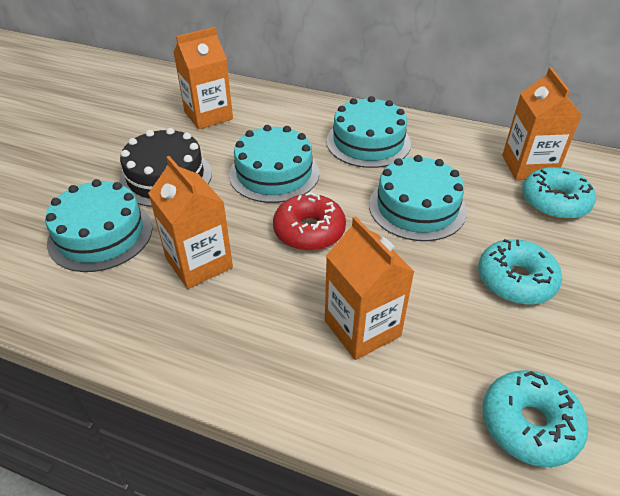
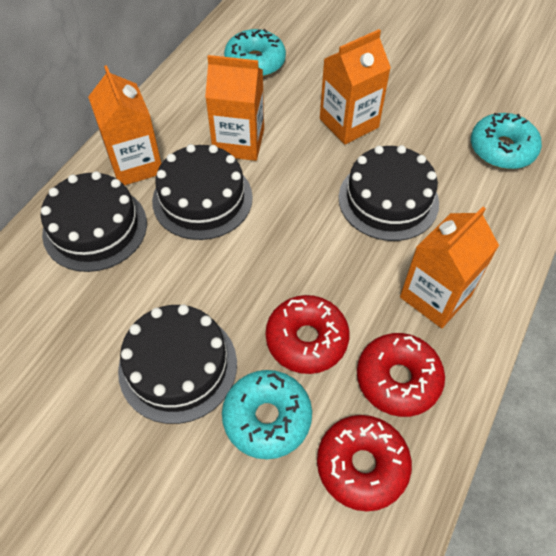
black cake: [119,128,212,207] = 1 -> [41,171,147,272] [118,304,237,424] [152,144,253,240] [339,145,439,241] = 4
red donut: [273,192,346,251] = 1 -> [266,295,350,374] [317,415,412,511] [357,333,445,417] = 3
turquoise cake: [45,179,153,272] [229,125,319,203] [326,96,411,168] [369,155,467,241] = 4 -> none = 0

